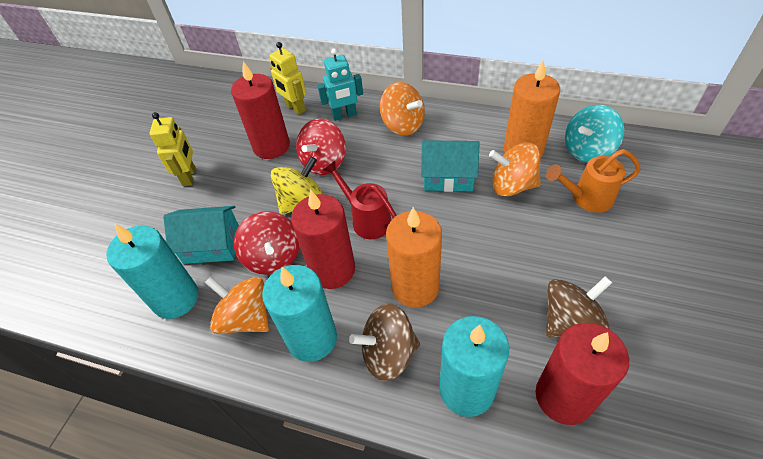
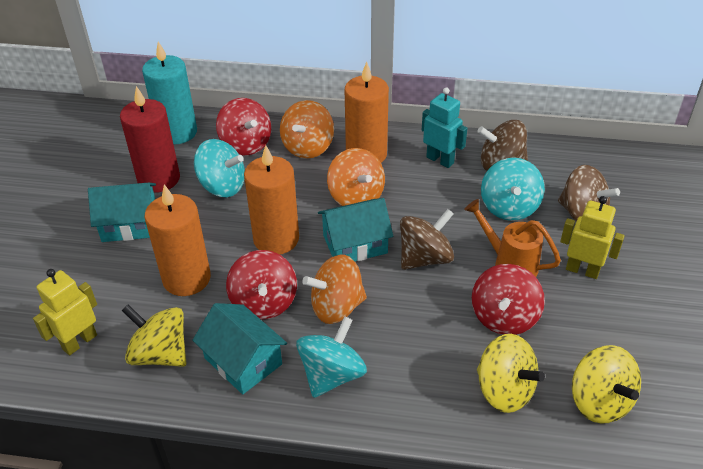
brown spinning top: [349,304,420,381] [546,276,613,338] = 2 -> [400,209,454,270] [477,120,528,171] [558,165,620,222] = 3
orange candle: [386,207,442,308] [503,60,560,157] = 2 -> [145,184,211,296] [244,145,299,254] [345,62,389,163] = 3
red candle: [231,61,290,159] [291,189,355,289] [535,323,629,425] = 3 -> [120,86,180,193] = 1
red spinning top: [234,211,300,275] [296,119,346,175] = 2 -> [216,98,271,155] [226,250,297,320] [472,264,545,335] = 3
red watering can: [323,161,397,239] = 1 -> none = 0
turquoise candle: [106,224,199,319] [262,265,337,362] [439,316,509,417] = 3 -> [142,41,197,144] = 1
turquoise house: [163,206,239,264] [421,140,479,192] = 2 -> [88,183,156,242] [192,303,287,395] [318,198,393,261] = 3
turquoise spinning top: [565,105,624,163] = 1 -> [194,139,245,197] [296,316,367,398] [481,158,545,221] = 3
yellow spinning top: [270,157,323,215] = 1 -> [122,305,186,367] [477,334,545,413] [572,345,641,423] = 3

